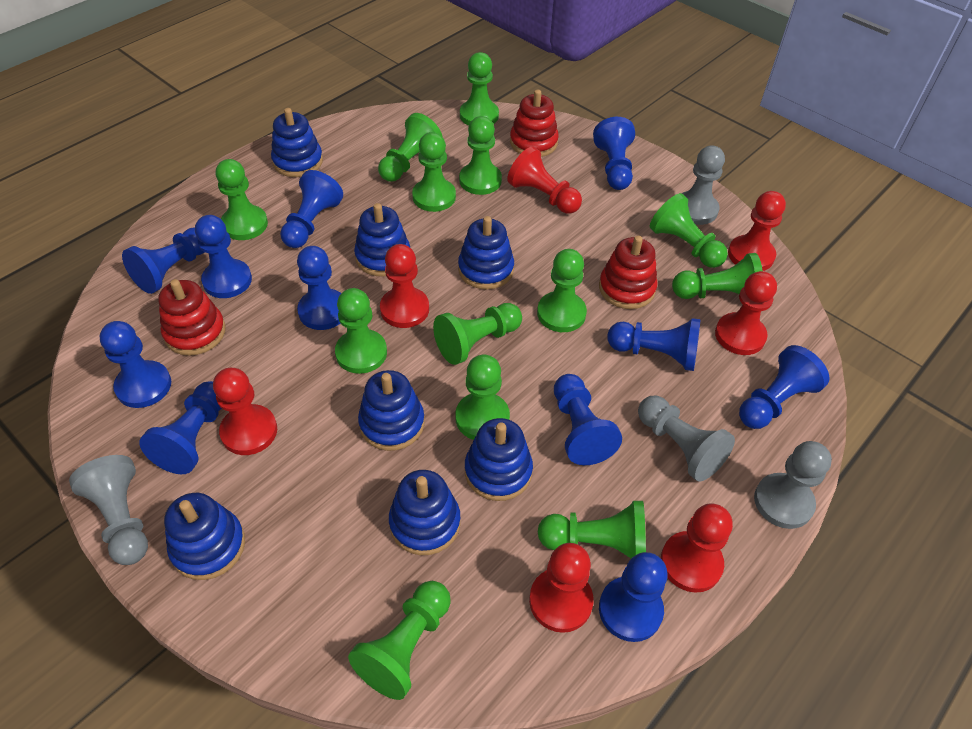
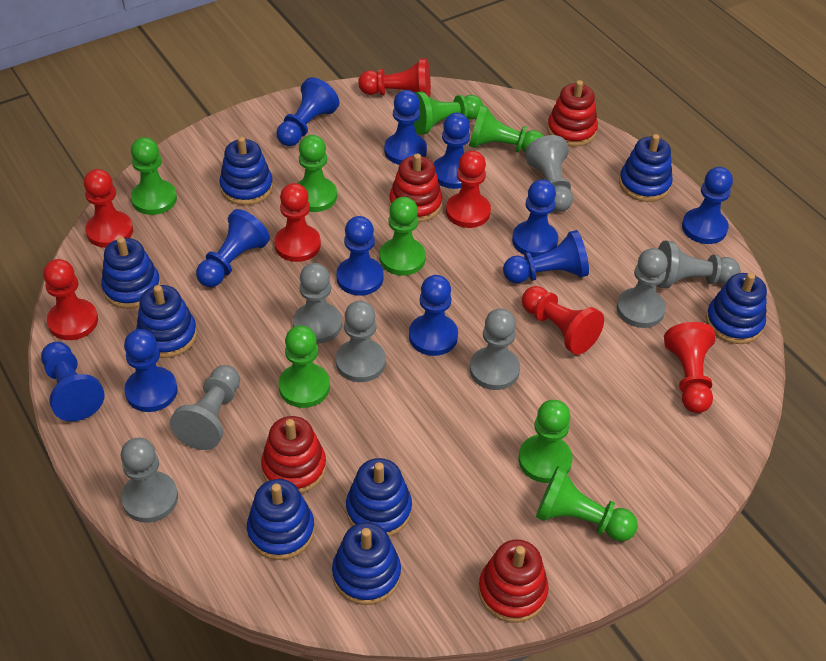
blue stacking toy: [164,493,245,580] [271,108,323,177] [354,203,410,276] [358,370,425,451] [389,470,460,555] [458,216,514,289] [465,418,533,501] = 7 -> [101,237,161,309] [136,285,197,358] [219,137,273,205] [247,479,315,560] [332,522,401,605] [346,458,412,537] [619,134,673,202] [706,273,767,344] = 8
green pawn: [216,159,268,240] [335,288,387,374] [348,581,451,700] [378,113,443,182] [412,132,456,212] [433,303,522,365] [455,355,510,440] [459,116,502,195] [460,52,499,125] [537,249,587,332] [538,501,646,558] [650,193,728,268] [672,253,763,299] = 13 -> [131,137,177,215] [278,325,330,408] [298,135,337,212] [379,197,426,276] [414,91,483,135] [469,105,543,153] [519,400,573,483] [536,466,638,541] = 8
grey pawn: [69,455,148,565] [638,396,735,482] [682,146,725,225] [754,441,832,529] = 4 -> [121,438,178,523] [170,365,240,450] [293,263,342,344] [336,301,386,382] [470,308,520,390] [525,135,573,212] [617,248,668,328] [657,240,740,288] = 8
red stacking toy: [158,279,226,356] [510,90,559,157] [599,236,658,309] = 3 -> [261,416,326,493] [389,154,443,222] [478,539,549,623] [547,80,598,147] = 4

